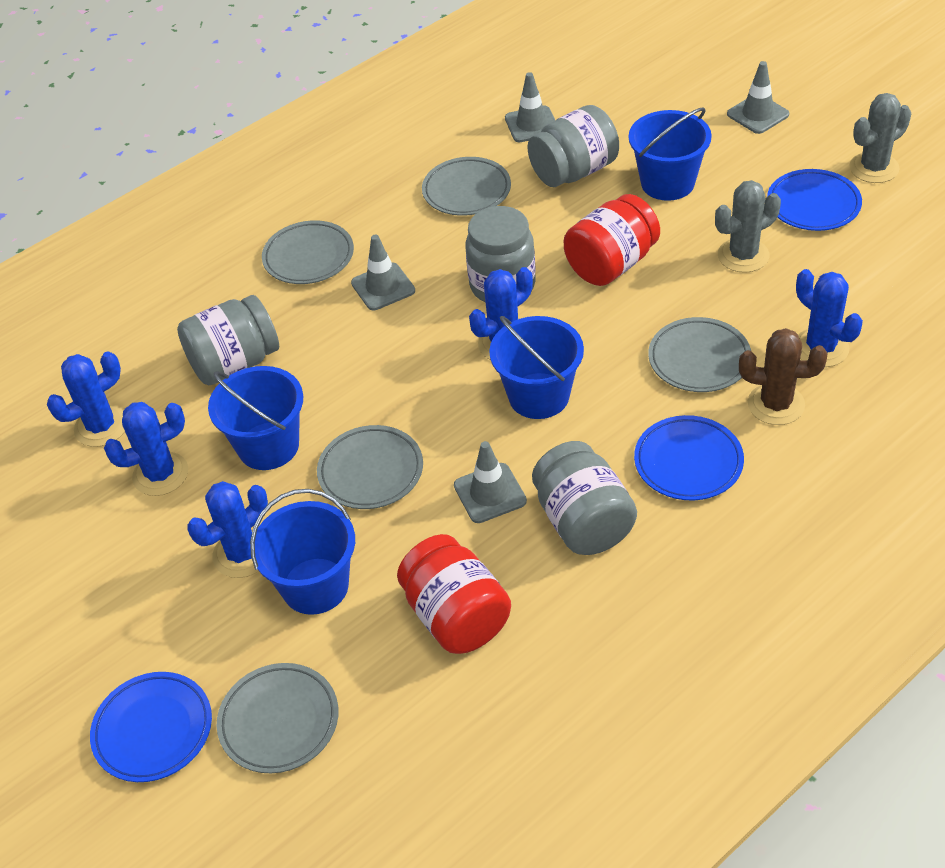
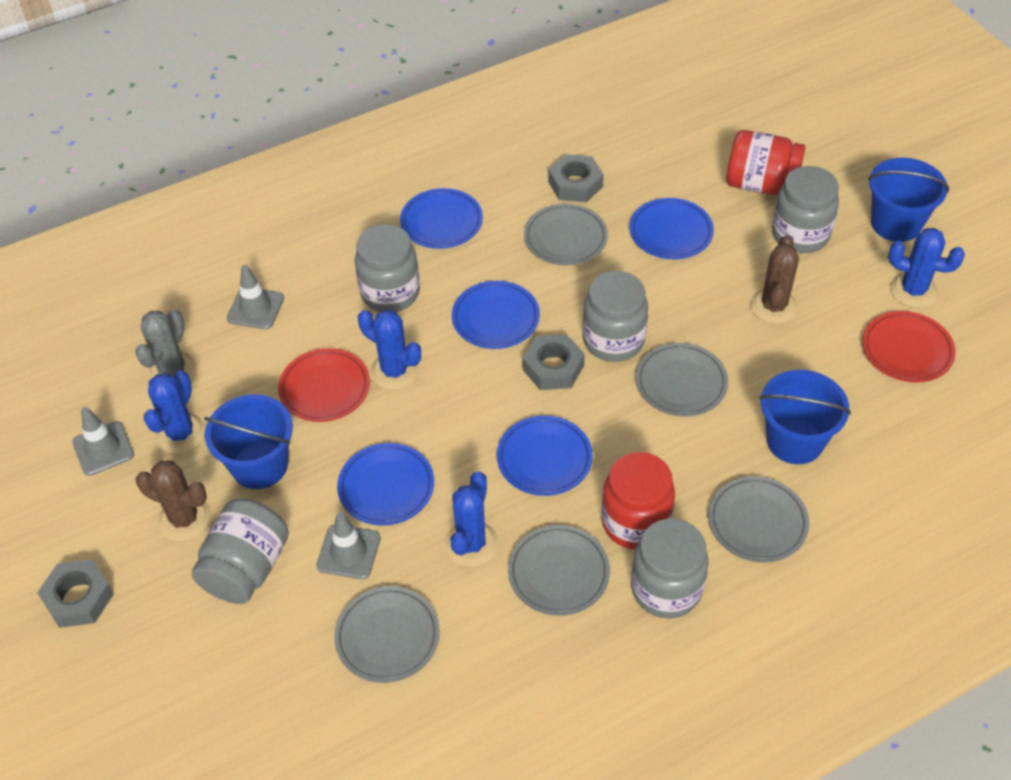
blue bucket: [208,366,303,470] [250,489,355,615] [489,316,584,419] [629,107,712,201] = 4 -> [204,394,293,489] [759,370,851,464] [868,158,949,242] = 3
blue cactus: [47,351,125,447] [104,402,188,496] [187,481,268,578] [469,267,533,360] [796,269,863,367] = 5 -> [143,370,206,454] [358,310,421,390] [445,472,498,567] [888,228,965,308] = 4
blue plate: [90,672,212,782] [634,415,744,501] [767,169,862,231] = 3 -> [337,443,434,526] [400,188,483,249] [452,281,540,349] [497,416,593,496] [630,198,714,259] = 5
brown cactus: [739,328,827,425] = 1 -> [135,460,211,541] [750,235,799,324] = 2
grey cactus: [715,180,781,273] [849,93,911,183] = 2 -> [135,309,197,381] = 1
grey jar: [177,295,279,385] [465,206,536,302] [528,105,619,187] [532,441,637,555] = 4 -> [192,499,289,604] [355,224,420,312] [583,271,648,362] [631,518,708,619] [772,166,839,253] = 5
grey nut: none = 0 -> [37,559,114,628] [522,334,585,390] [548,154,604,202] = 3
grey traffic cone: [351,235,415,310] [454,441,527,523] [505,72,555,142] [727,61,789,134] = 4 -> [72,407,134,476] [227,265,284,329] [316,512,381,579] = 3
red plate: none = 0 -> [278,348,370,422] [863,311,956,382] = 2

